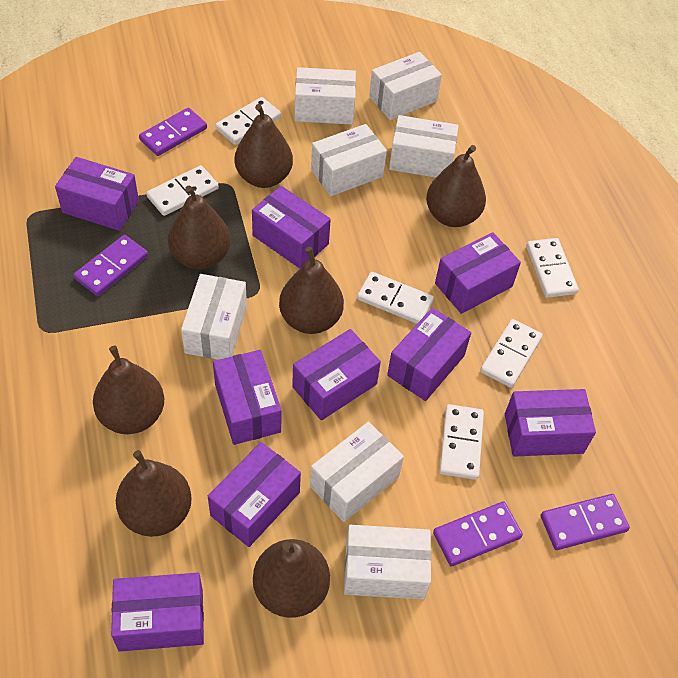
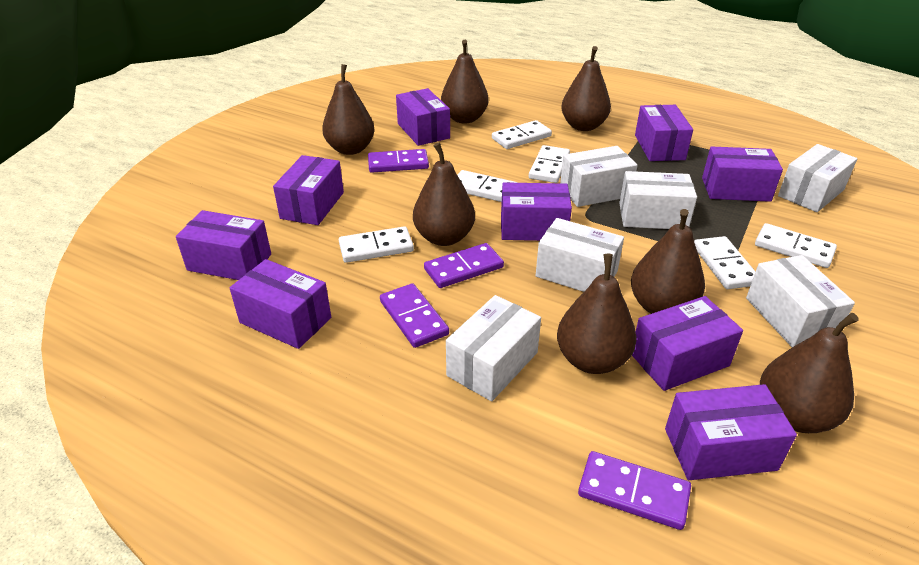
white box: [181,274,247,360] [295,67,356,125] [310,422,404,522] [311,124,387,196] [344,525,431,599] [369,52,442,120] [389,115,459,178] = 7 -> [446,295,541,401] [536,218,624,292] [560,146,638,207] [619,171,697,229] [746,255,855,347] [778,144,857,212] = 6

